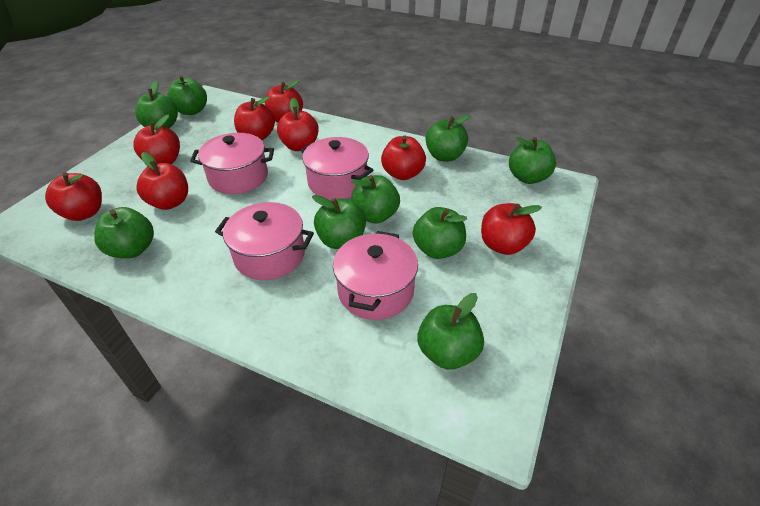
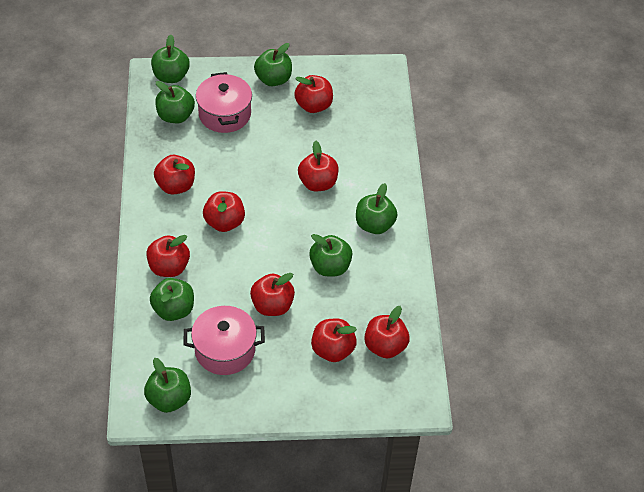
green apple: [94,207,154,258] [135,81,178,128] [167,75,207,115] [312,195,366,249] [351,175,400,224] [412,207,467,259] [417,293,484,370] [426,115,470,162] [509,137,556,184] = 9 -> [144,358,191,413] [150,278,194,321] [151,35,190,83] [155,81,195,123] [254,43,292,86] [309,234,353,276] [356,183,397,234] = 7
pink pot: [190,133,274,194] [215,202,314,280] [300,137,373,200] [333,231,418,320] = 4 -> [184,306,265,375] [196,72,252,133] = 2

